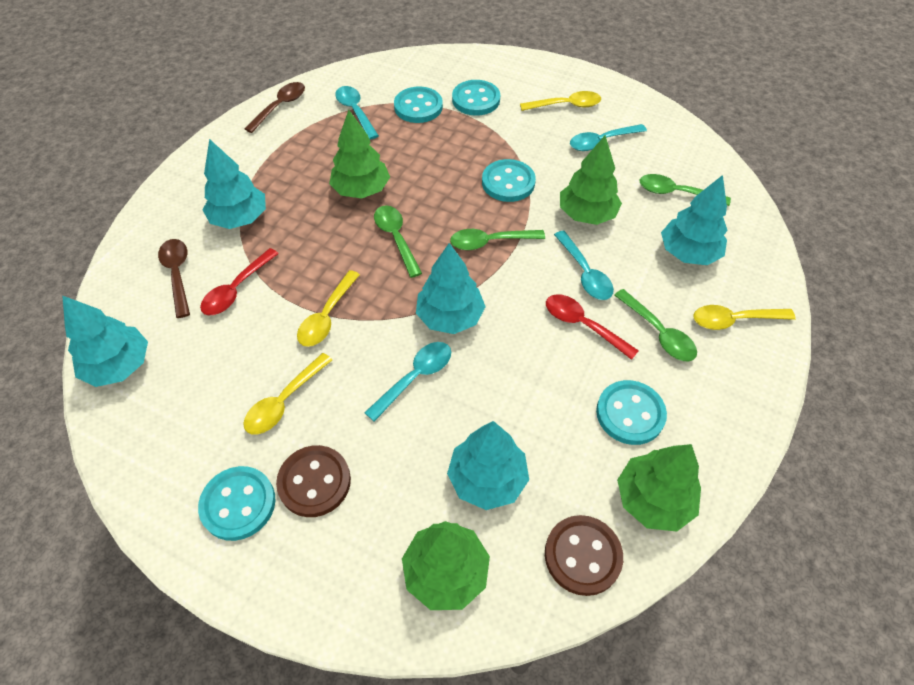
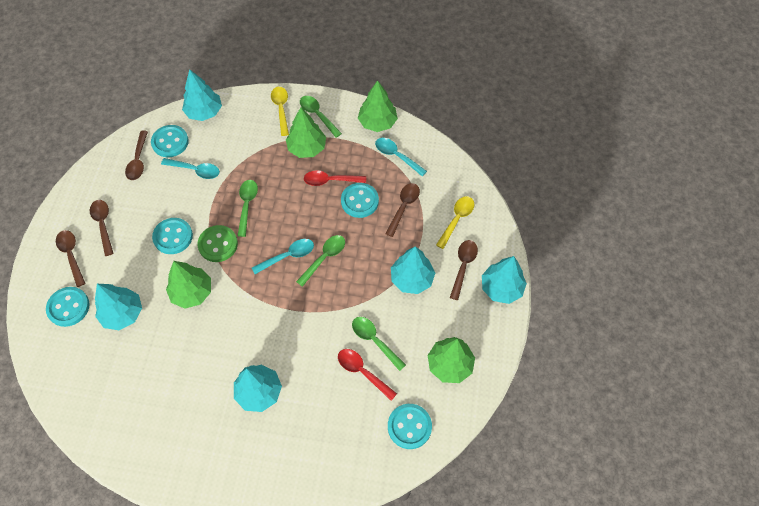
brown button: [276,445,351,517] [545,515,623,596] = 2 -> none = 0
brown spoon: [158,239,190,318] [244,82,305,133] = 2 -> [56,230,86,287] [90,200,114,256] [125,131,148,180] [385,183,420,237] [450,240,478,300] = 5
green button: none = 0 -> [197,225,238,262] = 1
turquoise spoon: [335,86,379,140] [364,342,451,422] [554,231,614,300] [570,124,647,151] = 4 -> [161,158,220,179] [252,239,314,274] [375,138,427,176] = 3
yellow spoon: [243,353,332,435] [297,270,360,347] [520,91,601,111] [694,305,796,330] = 4 -> [271,87,289,136] [436,196,475,249] = 2

